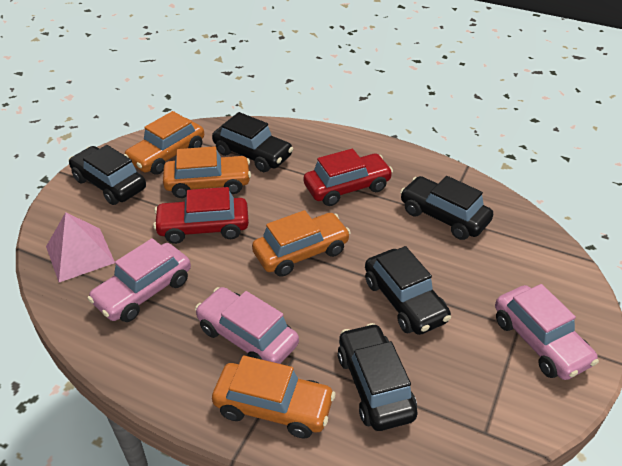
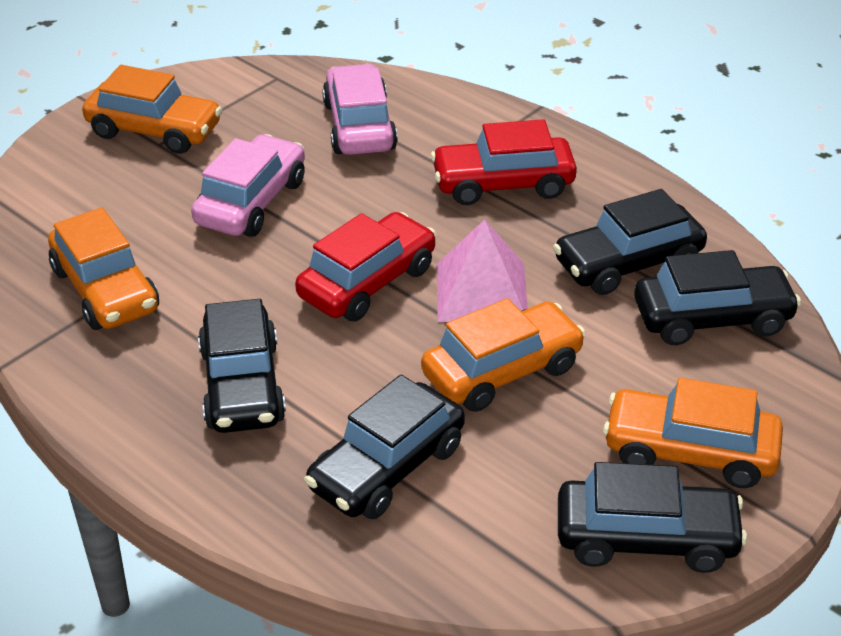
pink car: [87,238,191,322] [195,287,299,364] [495,284,599,380] = 3 -> [191,134,305,237] [322,64,398,155] = 2

